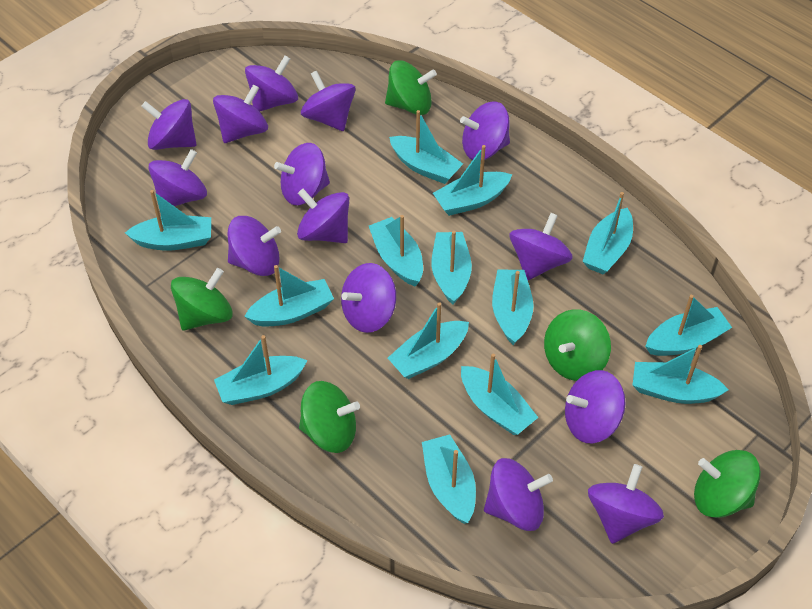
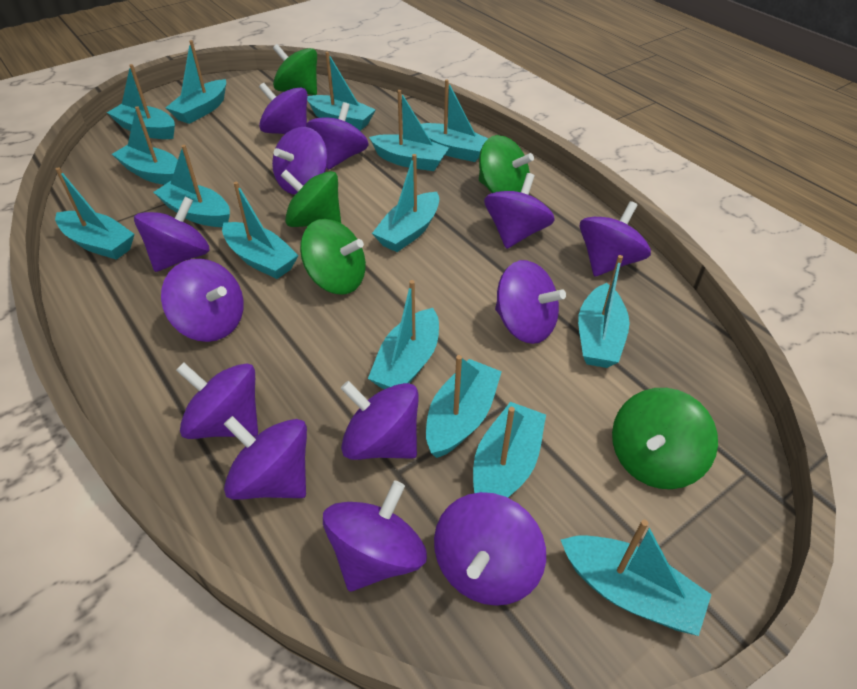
purple spinning top: [141,99,196,150] [148,149,207,206] [213,84,268,143] [228,216,281,276] [245,56,298,112] [274,143,330,205] [297,189,349,243] [301,71,356,131] [341,263,396,333] [460,102,510,160] [484,458,553,531] [510,213,573,280] [565,370,625,443] [588,464,664,544] = 14 -> [134,197,210,272] [161,259,244,342] [176,363,258,439] [224,416,307,500] [259,83,307,134] [272,127,328,194] [306,102,368,170] [323,481,427,591] [340,381,419,460] [434,492,546,606] [484,173,555,249] [495,260,566,344] [580,201,651,277] = 13
turquoise boat: [125,190,211,251] [214,335,308,405] [244,265,334,327] [369,215,423,286] [388,302,469,379] [389,110,463,184] [422,434,476,524] [432,231,472,305] [433,145,512,216] [461,354,539,435] [492,270,534,345] [582,192,633,274] [633,345,729,404] [645,295,732,356] = 14 -> [55,167,135,260] [107,64,175,139] [112,106,178,185] [153,145,230,227] [166,40,226,124] [222,182,299,279] [307,52,376,131] [368,280,439,389] [369,90,449,171] [372,154,439,252] [421,79,488,162] [426,355,502,458] [473,402,546,498] [561,520,711,636] [578,255,629,368] = 15

